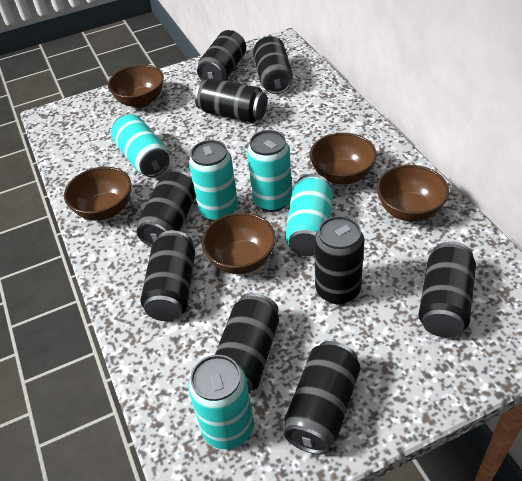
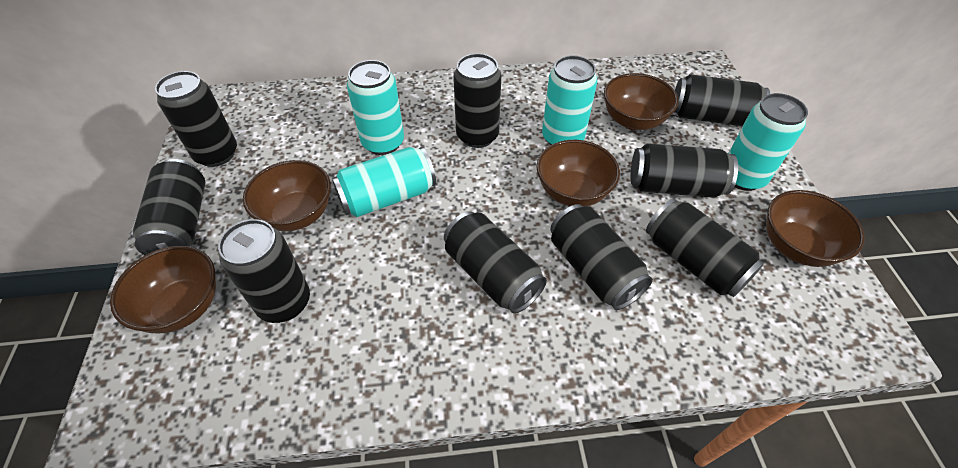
turquoise can: [111,114,170,177] [188,355,254,449] [189,140,238,221] [247,130,292,212] [285,174,333,256] = 5 -> [332,147,436,217] [347,60,404,155] [542,55,598,145] [728,93,808,191] = 4

